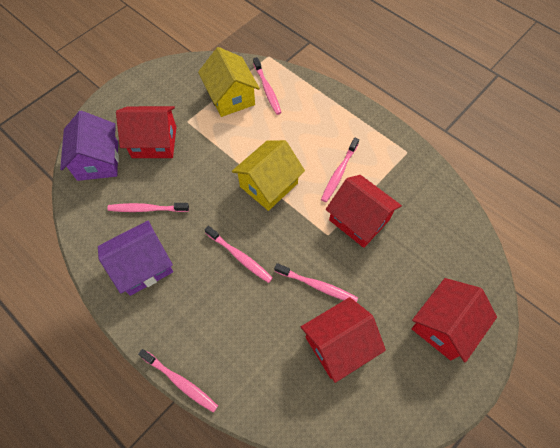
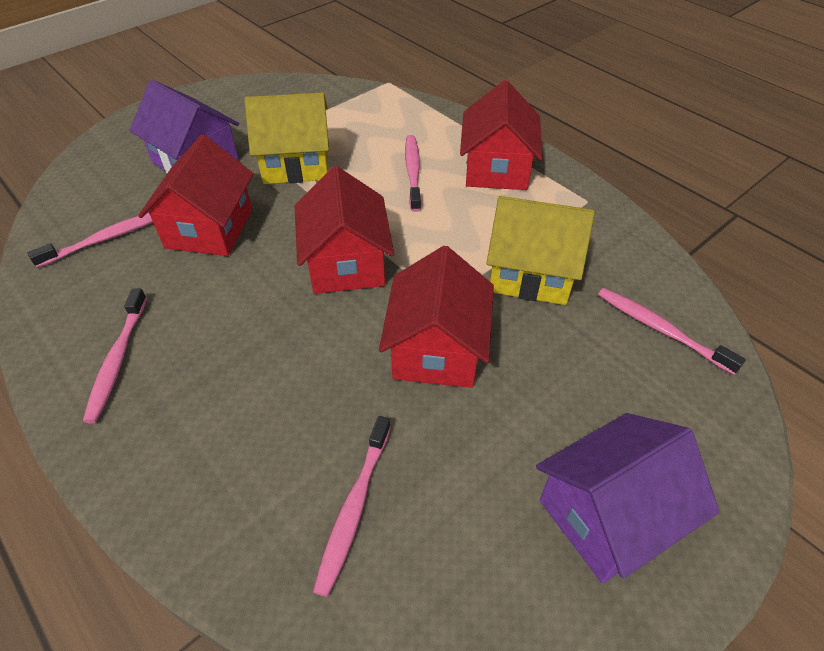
pink toothbrush: [107,203,189,212] [138,349,218,413] [204,226,273,283] [253,57,282,115] [274,263,358,302] [321,138,359,202] = 6 -> [28,213,153,268] [83,288,147,423] [313,416,391,597] [405,135,421,212] [598,288,746,375] = 5

